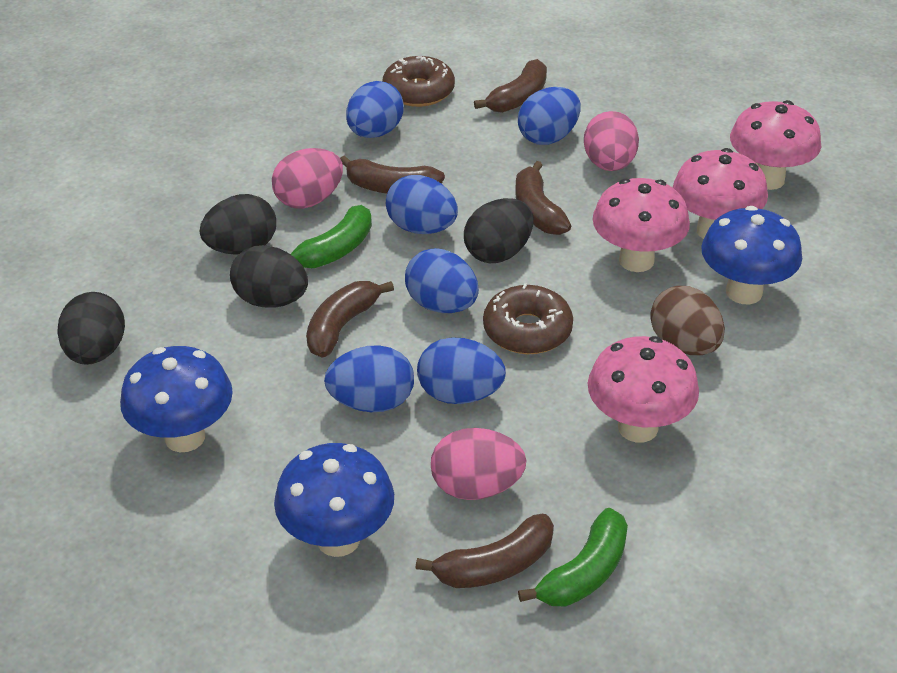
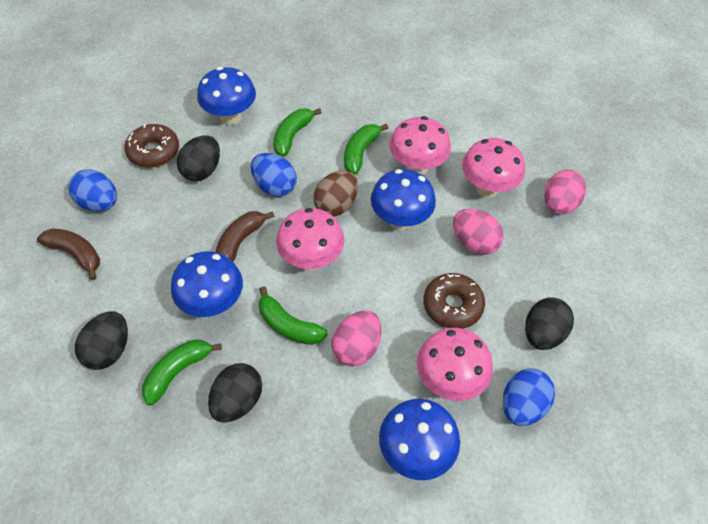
blue egg: [324,345,414,412] [346,81,404,138] [386,175,458,234] [405,248,479,313] [417,337,506,404] [518,87,581,145] = 6 -> [68,169,117,212] [251,153,297,197] [503,368,555,426] = 3
blue mushroom: [120,346,233,452] [274,443,394,557] [701,206,802,304] = 3 -> [171,251,243,317] [197,67,256,125] [371,169,436,230] [379,399,460,480] = 4
brown banana: [306,281,394,358] [340,155,445,194] [415,514,554,588] [474,59,547,113] [515,161,571,235] = 5 -> [37,228,100,280] [216,211,274,262] = 2
green banana: [290,205,372,268] [518,508,628,606] = 2 -> [142,339,222,406] [259,287,327,345] [273,108,322,157] [344,124,388,175] = 4

